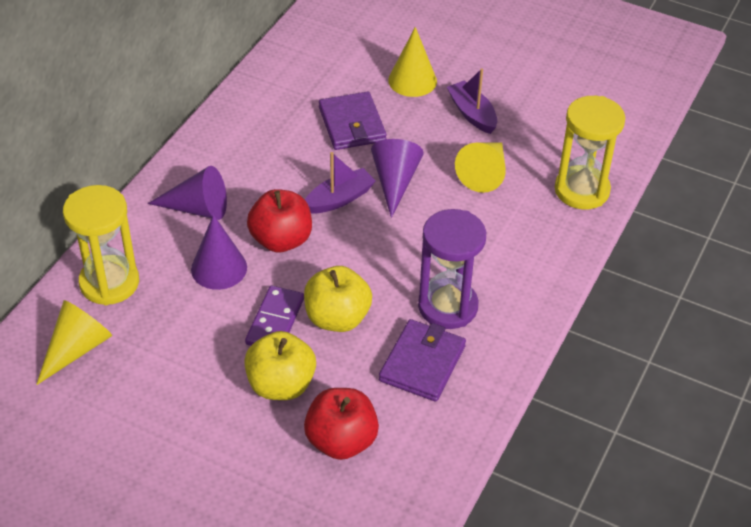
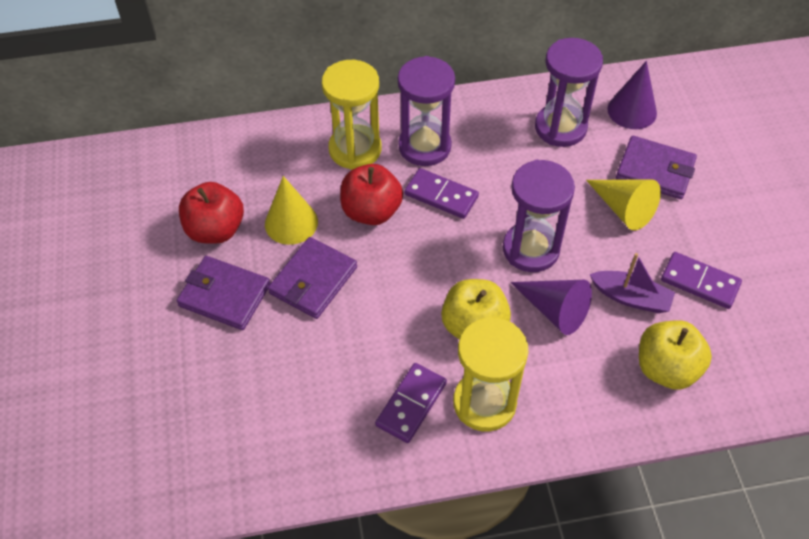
purple boat: [305,152,376,213] [447,68,497,134] = 2 -> [590,253,675,313] = 1
purple cone: [148,166,227,220] [191,214,247,290] [371,139,424,218] = 3 -> [510,280,592,335] [607,61,657,129] = 2
purple domino: [245,286,304,346] = 1 -> [375,363,447,443] [404,168,479,219] [661,252,742,309] = 3
purple hourglass: [418,209,486,329] = 1 -> [398,56,455,166] [503,160,575,272] [535,38,603,147] = 3
purple wallet: [319,91,387,150] [379,319,466,402] = 2 -> [177,256,270,330] [268,237,357,319] [616,136,697,199] = 3
yellow cone: [36,300,112,385] [388,27,437,97] [455,143,506,193] = 3 -> [265,176,318,245] [586,179,661,231] = 2

